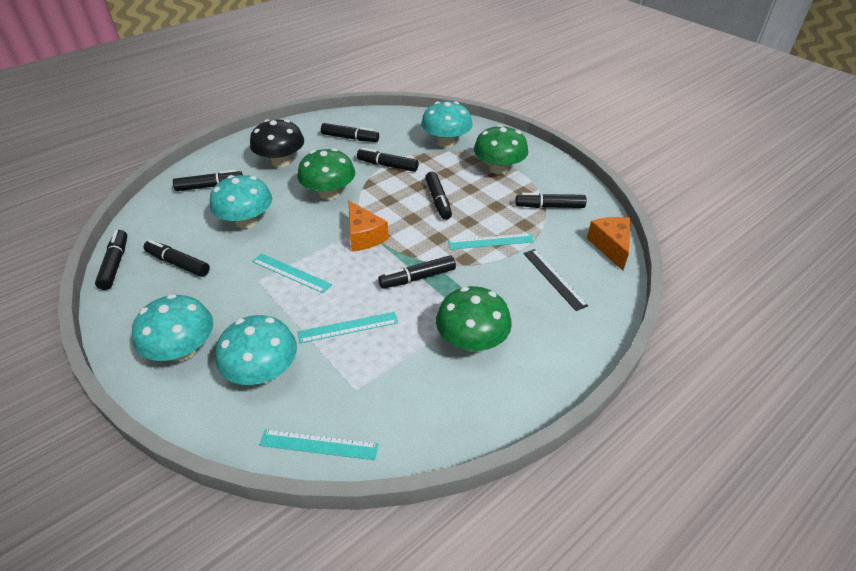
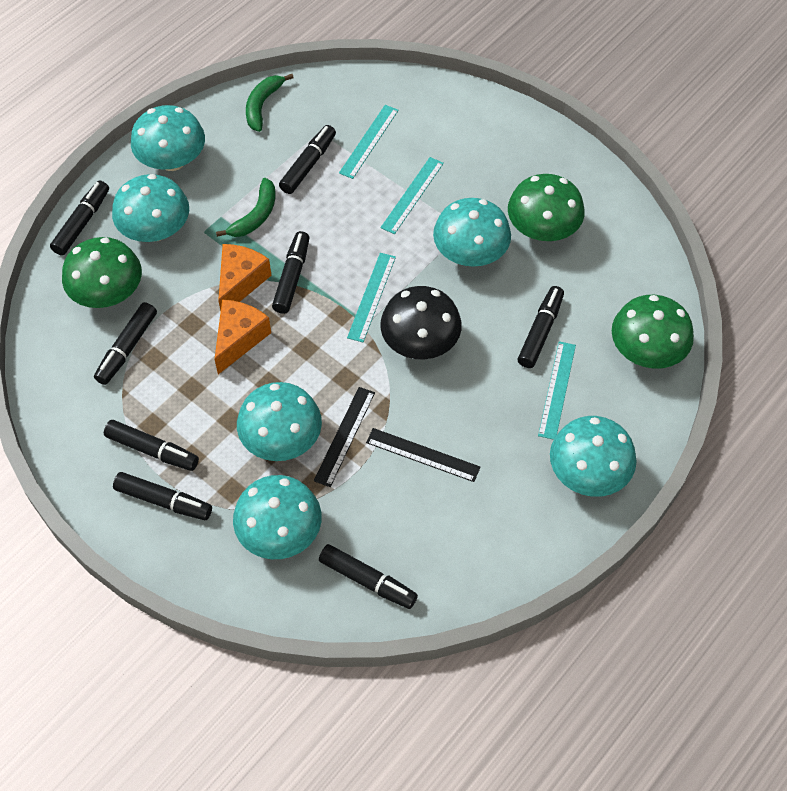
black ruler: [523,249,588,311] = 1 -> [314,387,375,487] [366,428,480,482] = 2
green banana: none = 0 -> [216,178,275,237] [246,74,294,132] = 2
turquoise mushroom: [132,294,213,361] [210,175,272,229] [215,315,297,385] [421,102,472,147] = 4 -> [112,174,189,242] [131,105,205,171] [233,475,322,559] [237,382,322,461] [433,198,511,267] [550,416,637,497] = 6

